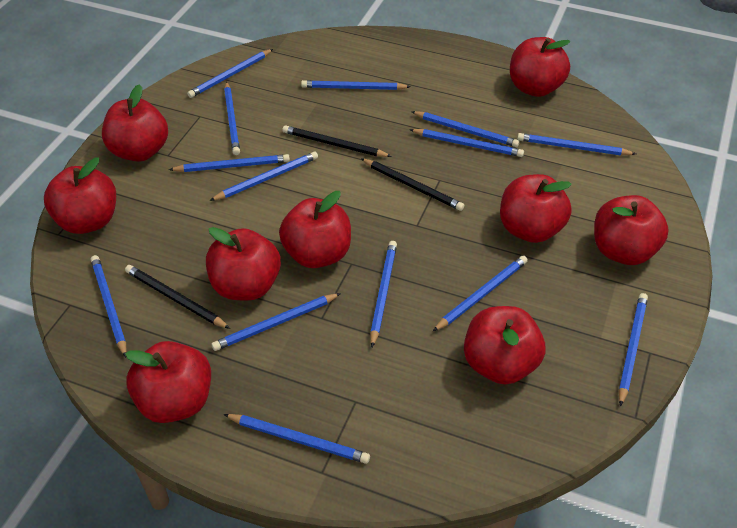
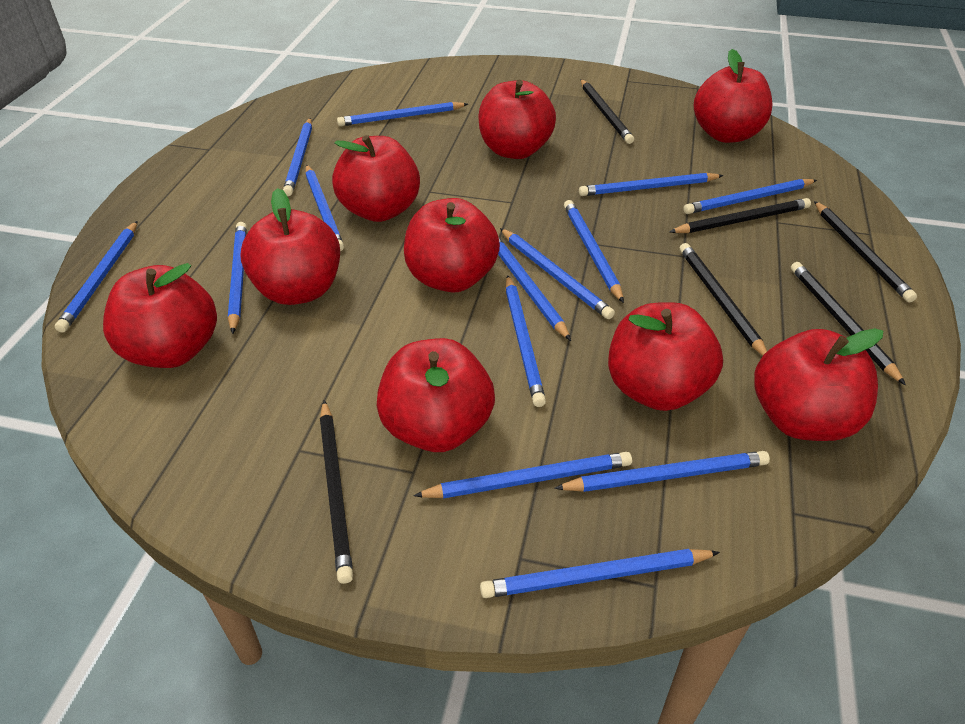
black pencil: [125,265,230,329] [282,125,392,157] [361,158,464,211] = 3 -> [320,400,353,584] [581,79,634,144] [669,198,811,233] [680,243,767,356] [791,262,906,385] [814,201,917,302] = 6

